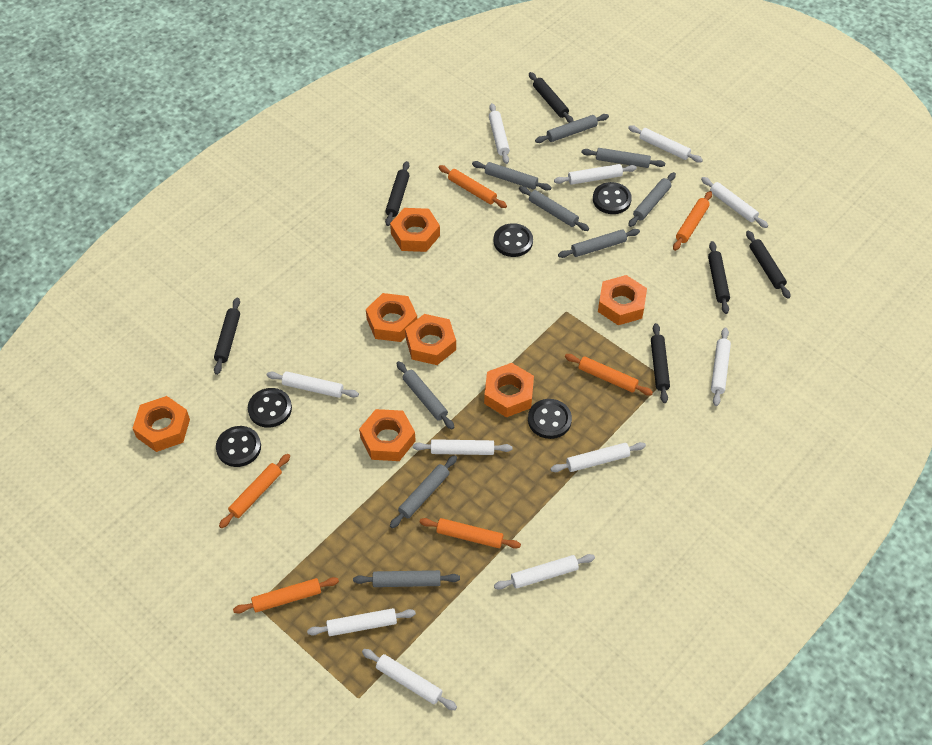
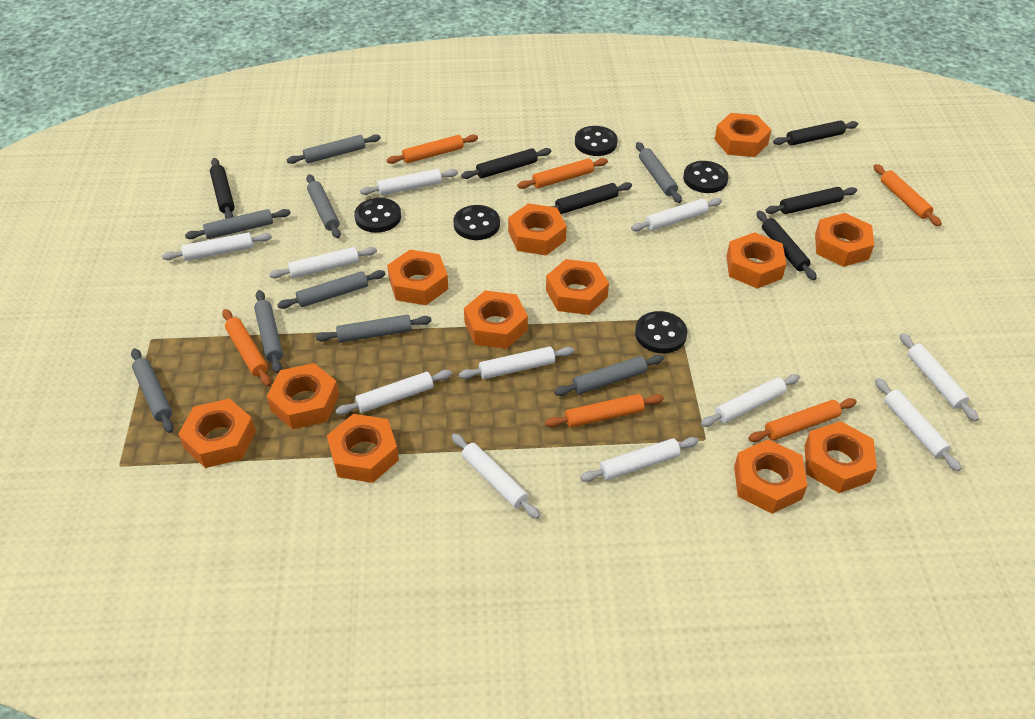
orange nut: [132,396,190,452] [359,409,416,461] [366,293,417,342] [390,208,440,252] [405,314,456,365] [484,363,534,417] [598,275,647,325] = 7 -> [178,398,256,468] [267,363,339,429] [327,414,399,483] [387,250,448,305] [464,291,528,349] [508,203,567,255] [546,259,609,315] [714,113,771,157] [727,232,786,288] [734,439,808,514] [805,421,877,493] [815,213,874,267] = 12

